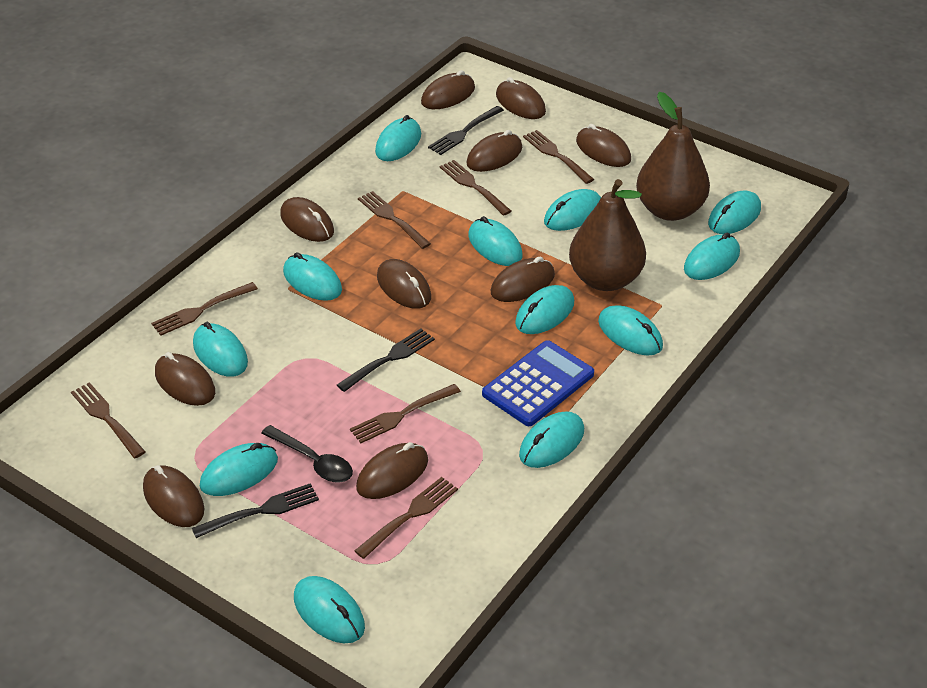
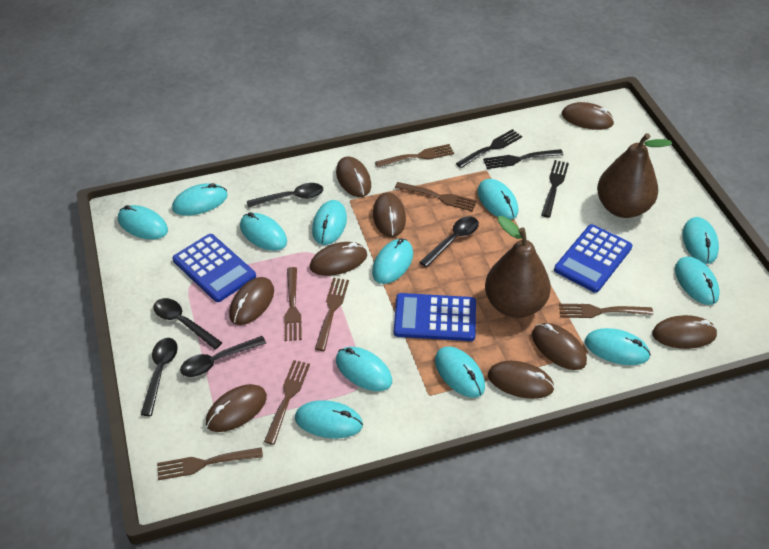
black spoon: [261,425,353,483] = 1 -> [141,338,178,416] [153,298,222,349] [180,336,266,377] [247,183,323,208] [420,216,479,267] = 5
blue calculator: [482,340,594,426] = 1 -> [172,234,256,302] [394,293,476,341] [554,224,633,293] = 3
brown mouse: [143,465,204,527] [155,352,215,406] [280,197,334,242] [356,442,428,499] [377,259,431,309] [421,70,475,109] [466,130,522,172] [491,257,555,302] [496,77,546,119] [576,124,631,167] = 10 -> [206,384,267,432] [229,277,274,325] [310,242,367,276] [336,156,371,197] [373,192,406,237] [488,361,554,399] [532,323,587,370] [562,102,614,130] [652,315,717,349] = 9

